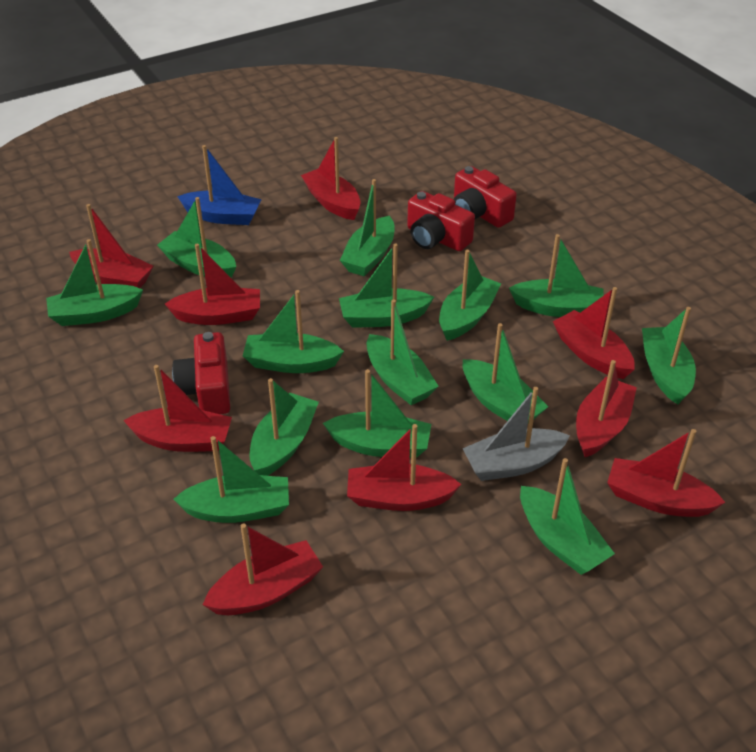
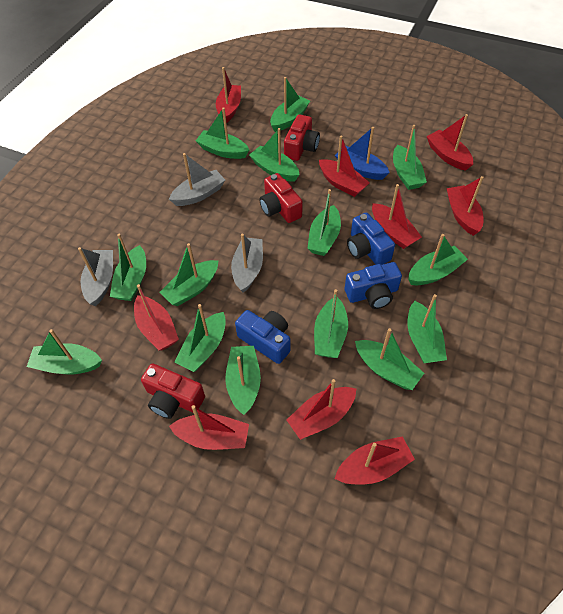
blue camera: none = 0 -> [235,310,290,364] [344,262,402,309] [347,212,395,265] = 3
grey boat: [462,387,570,481] = 1 -> [78,247,113,306] [169,153,225,206] [231,234,263,293] = 3

